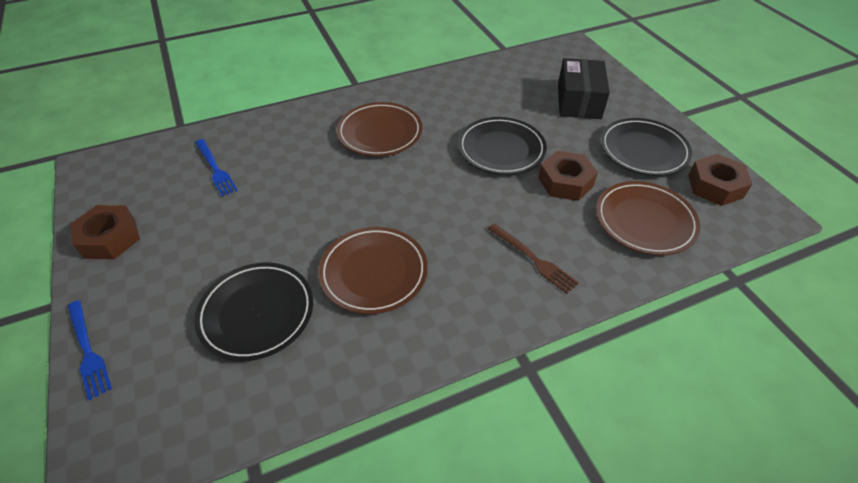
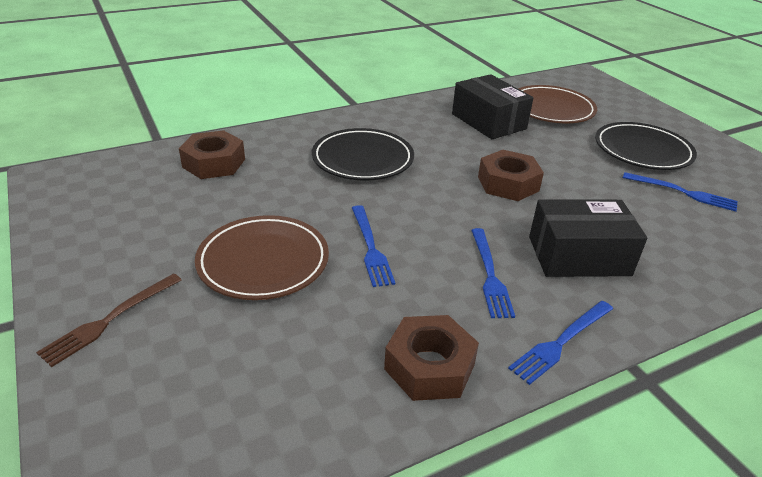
black box: [558,58,610,119] = 1 -> [452,74,533,139] [529,199,647,277] = 2
black plate: [194,263,313,361] [458,117,547,175] [600,118,692,176] = 3 -> [312,128,414,181] [595,122,697,170] = 2
blue fork: [68,300,112,400] [195,139,238,197] = 2 -> [352,205,395,287] [471,228,515,318] [508,301,613,385] [623,172,738,211] = 4
brown plate: [318,227,428,314] [337,102,422,156] [596,181,700,256] = 3 -> [195,215,329,300] [518,85,597,123] = 2

